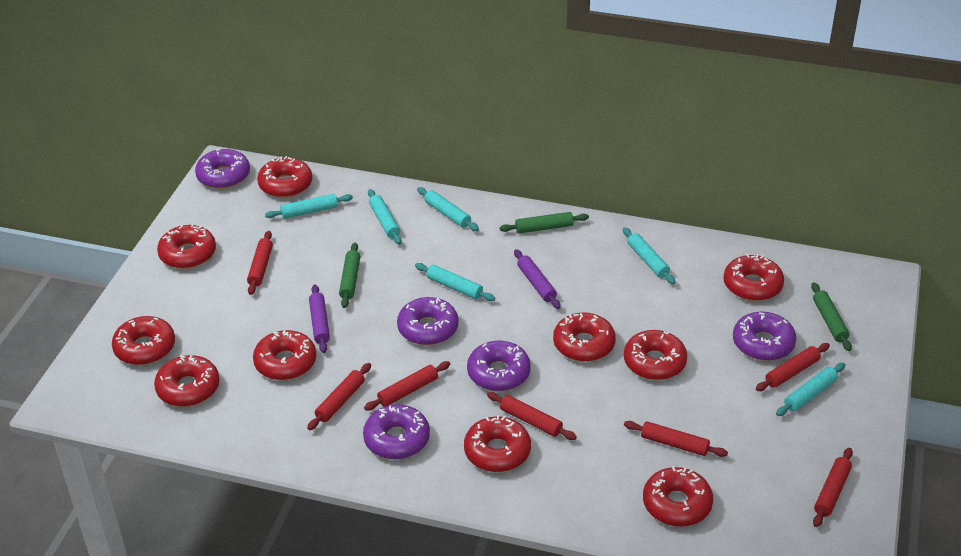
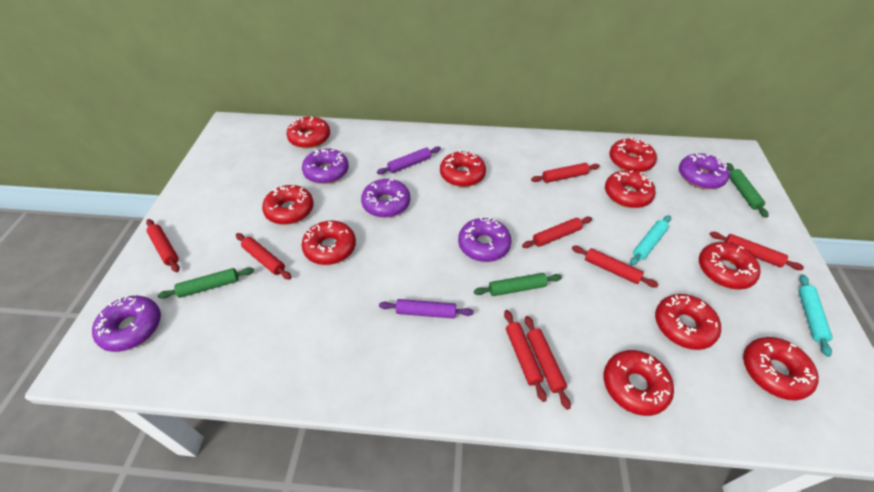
red rolling pin: [247,231,273,295] [307,363,371,430] [364,361,450,411] [487,392,577,440] [624,421,728,457] [756,343,830,391] [813,448,853,527] = 7 -> [146,219,180,272] [236,233,291,280] [504,310,547,402] [522,217,592,248] [525,316,571,410] [531,163,600,183] [572,246,659,287] [709,232,804,270] = 8
turquoise rolling pin: [265,194,353,219] [368,189,402,245] [415,263,495,301] [417,187,479,231] [623,227,675,284] [776,363,845,416] = 6 -> [630,215,671,266] [798,275,833,357] = 2

